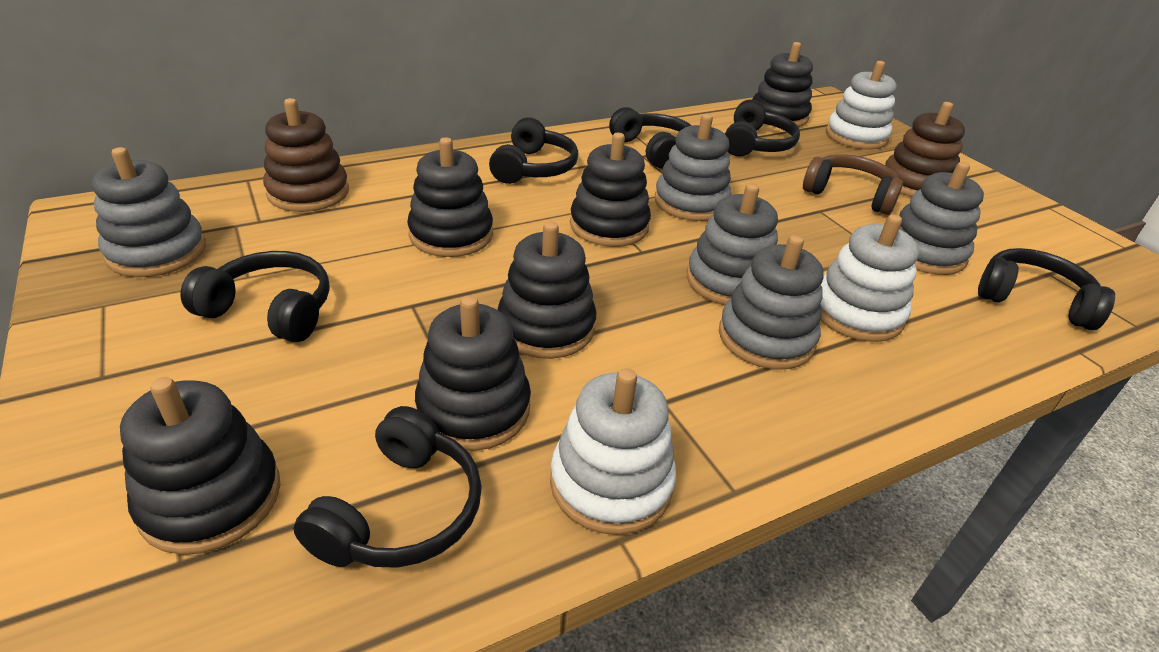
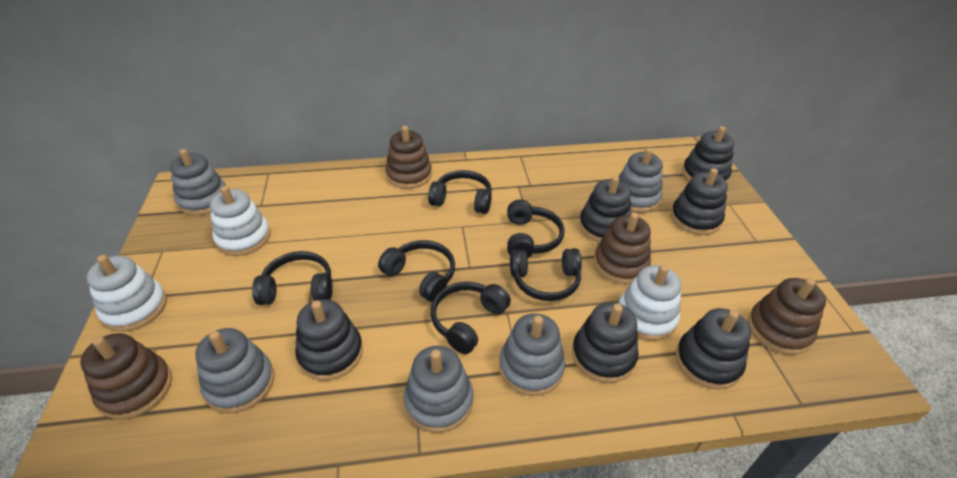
brown headphones: [803,154,903,215] = 1 -> none = 0
brown stacking toy: [263,98,349,212] [885,102,965,197] = 2 -> [80,333,172,420] [385,126,432,189] [594,212,651,284] [748,278,826,355] = 4

